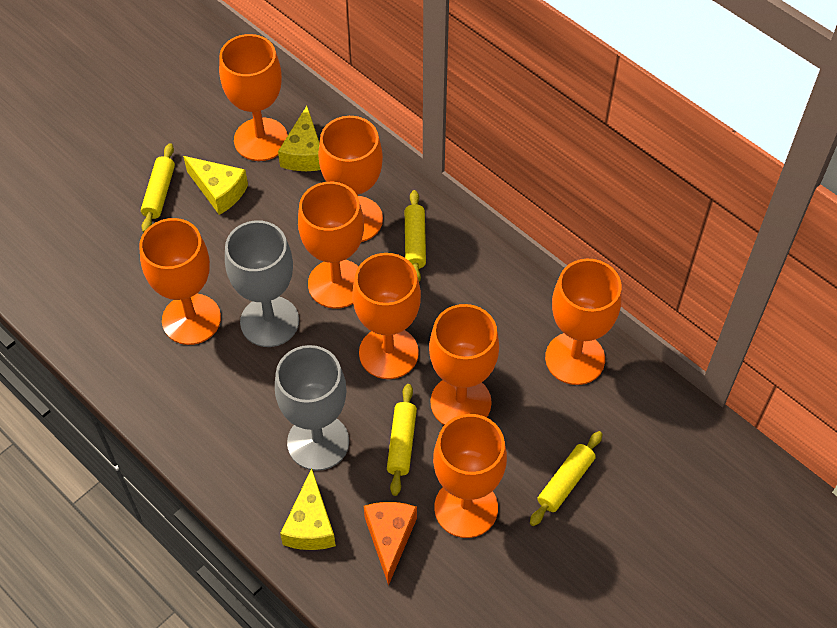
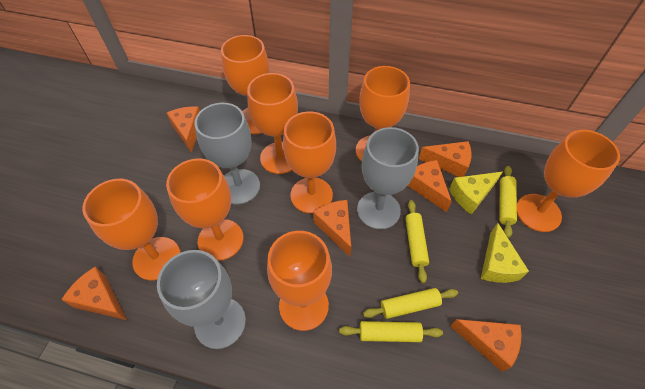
grey goblet: [225,220,299,347] [275,345,349,471] = 2 -> [157,250,246,349] [195,103,260,205] [357,127,419,230] = 3
orange cheese: [364,502,417,586] = 1 -> [61,267,127,320] [167,107,200,153] [313,200,351,257] [408,160,452,212] [419,141,471,177] [450,319,521,372] = 6
yellow cheese: [183,156,248,215] [278,106,321,171] [280,468,336,550] = 3 -> [449,172,503,215] [481,223,529,283] = 2

